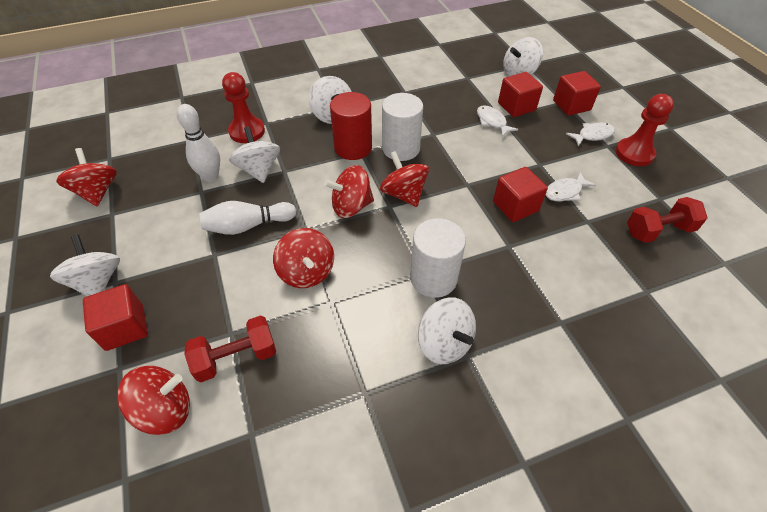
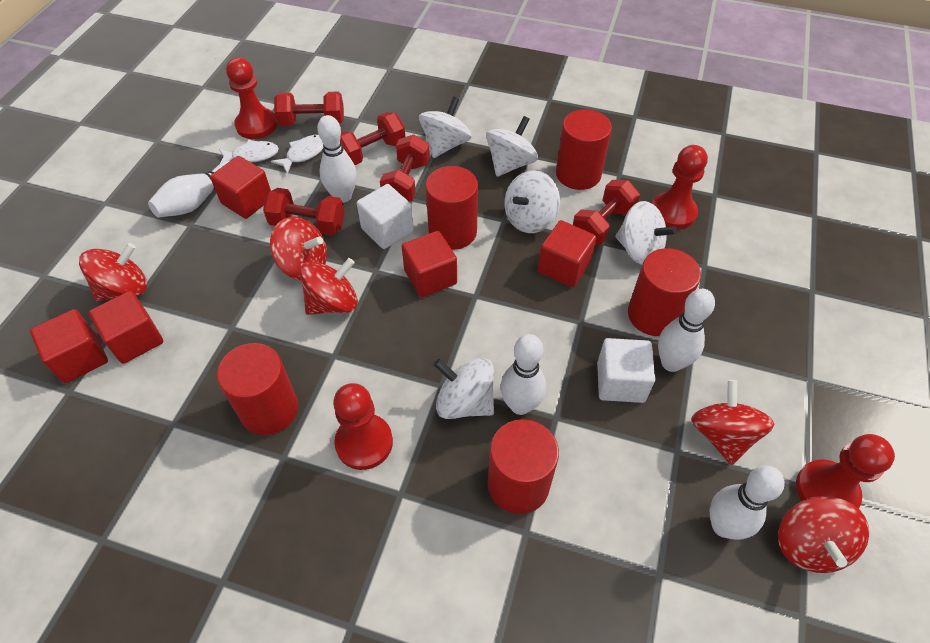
red cube: [83,284,148,351] [493,167,548,222] [498,72,543,117] [553,71,601,116] = 4 -> [30,309,108,383] [89,291,164,364] [210,156,271,219] [401,231,457,298] [538,220,597,287] = 5
red cylinder: [330,92,372,160] = 1 -> [217,343,298,435] [426,166,478,250] [488,419,559,514] [556,109,612,190] [628,248,701,336] = 5
red dumbbell: [184,315,276,382] [627,197,708,243] = 2 -> [263,188,345,236] [274,92,344,126] [340,112,405,165] [380,135,430,202] [573,180,640,246] = 5
red pawn: [222,72,265,143] [616,94,674,166] = 2 -> [226,57,277,139] [333,383,393,470] [652,145,708,230] [796,434,895,509] = 4
white bowling pin: [177,104,220,182] [200,201,297,235] = 2 -> [148,161,230,218] [317,115,357,203] [500,334,546,415] [658,289,715,372] [710,466,785,540] = 5
white cube: none = 0 -> [357,184,414,249] [597,338,655,403] = 2
white cylinder: [382,93,423,161] [410,218,466,298] = 2 -> none = 0
white fish: [477,106,518,137] [546,172,596,201] [566,123,615,147] = 3 -> [219,140,279,164] [271,135,323,174] = 2

